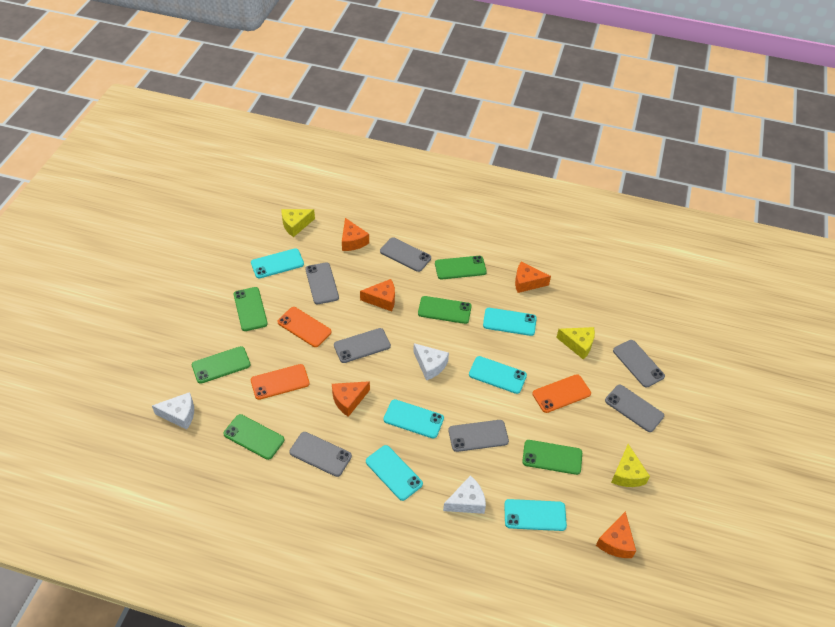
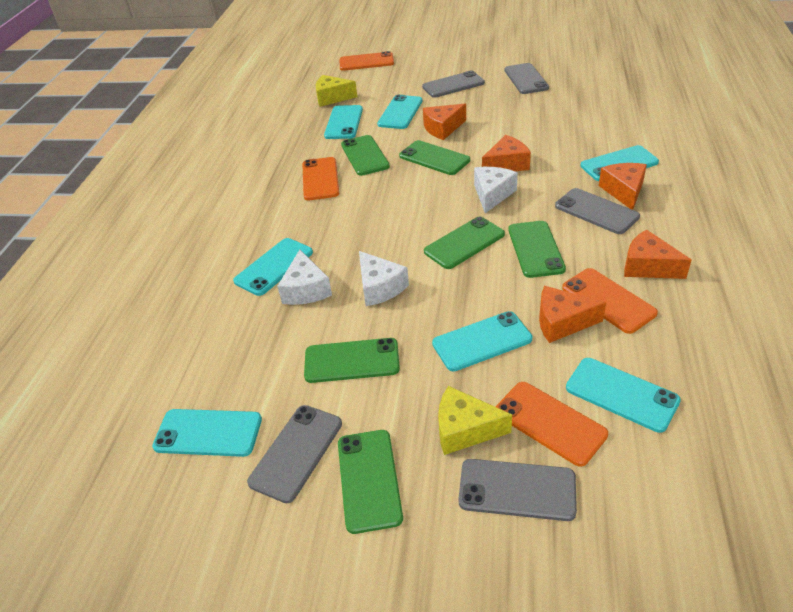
grey phone: [289,432,352,477] [305,262,339,304] [334,328,391,363] [380,237,431,272] [448,420,509,452] [605,385,664,432] [613,340,665,388] = 7 -> [247,405,342,503] [422,70,485,98] [458,459,577,521] [504,63,549,94] [555,188,640,234] = 5
orange phone: [251,364,310,400] [277,307,332,347] [532,374,591,413] = 3 -> [302,157,339,200] [340,51,394,71] [496,382,608,467] [562,268,658,334] = 4
turquoise phone: [251,248,304,278] [366,445,423,501] [384,399,444,439] [469,356,527,394] [483,308,537,336] [504,499,567,531] = 6 -> [152,409,262,457] [233,238,313,296] [324,105,363,139] [377,95,423,129] [432,311,532,371] [566,358,681,433] [581,145,659,181] = 7
yellow cheese: [281,209,315,237] [556,327,595,359] [611,444,650,487] = 3 -> [316,75,357,107] [438,386,512,455] = 2

